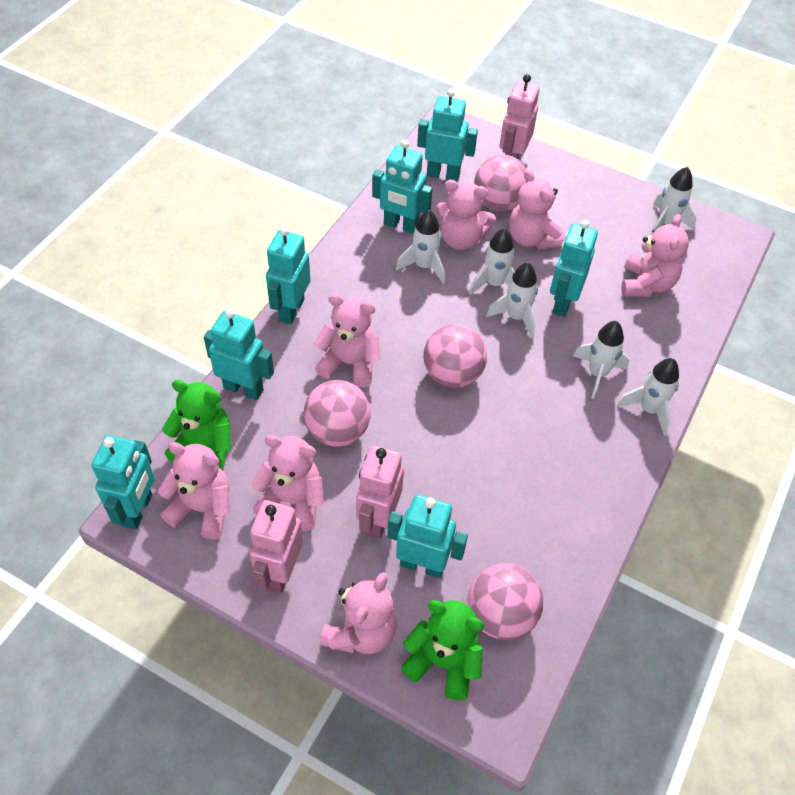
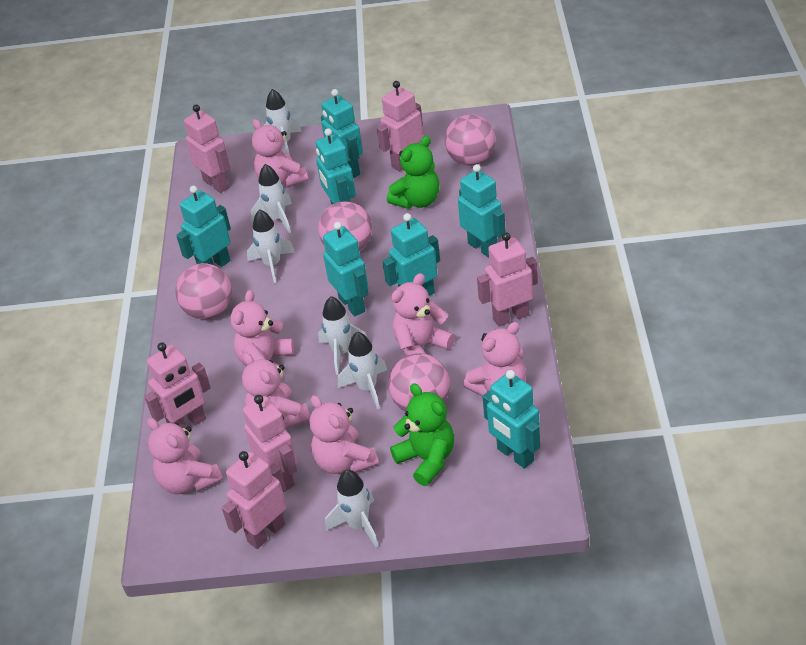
pink robot: [250,500,303,593] [356,445,404,539] [500,74,540,159] = 3 -> [144,343,211,429] [184,105,230,193] [222,451,287,549] [243,395,297,492] [377,81,423,171] [477,232,538,327] = 6

